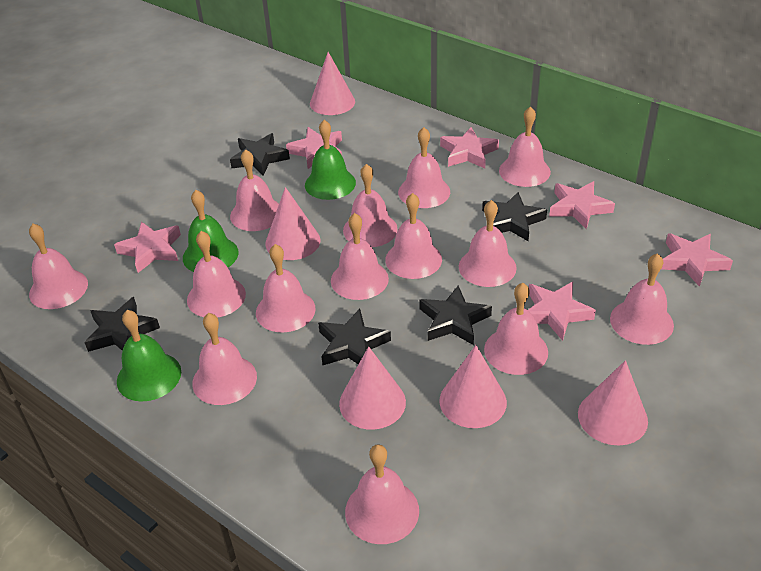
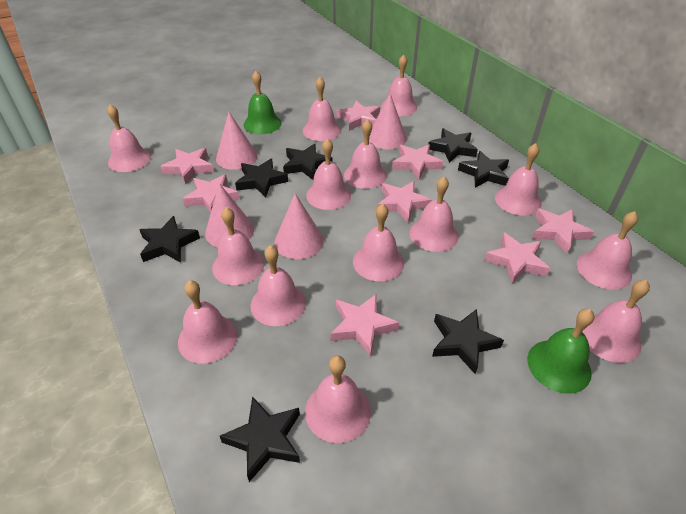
black star: [84,297,160,352] [230,133,290,176] [318,309,391,365] [420,286,492,345] [482,192,547,241] = 5 -> [139,216,200,263] [220,396,300,482] [235,159,288,197] [283,143,333,180] [428,128,478,163] [432,309,504,374] [458,151,509,188] = 7
green bell: [117,310,181,401] [183,190,239,272] [305,120,356,200] = 3 -> [244,71,282,134] [527,309,594,393] = 2
pink cone: [265,187,320,260] [310,52,355,115] [339,347,406,430] [439,345,507,428] [578,360,648,445] = 5 -> [205,183,254,247] [216,112,258,170] [274,193,324,259] [369,94,407,149] = 4
pink star: [114,222,181,273] [286,127,342,169] [440,127,499,168] [528,282,596,341] [549,181,615,229] [661,233,733,287] = 6 -> [160,148,214,184] [183,174,240,213] [330,294,399,356] [336,101,380,131] [377,181,432,222] [392,145,443,180] [484,232,550,283] [532,208,594,254] = 8

